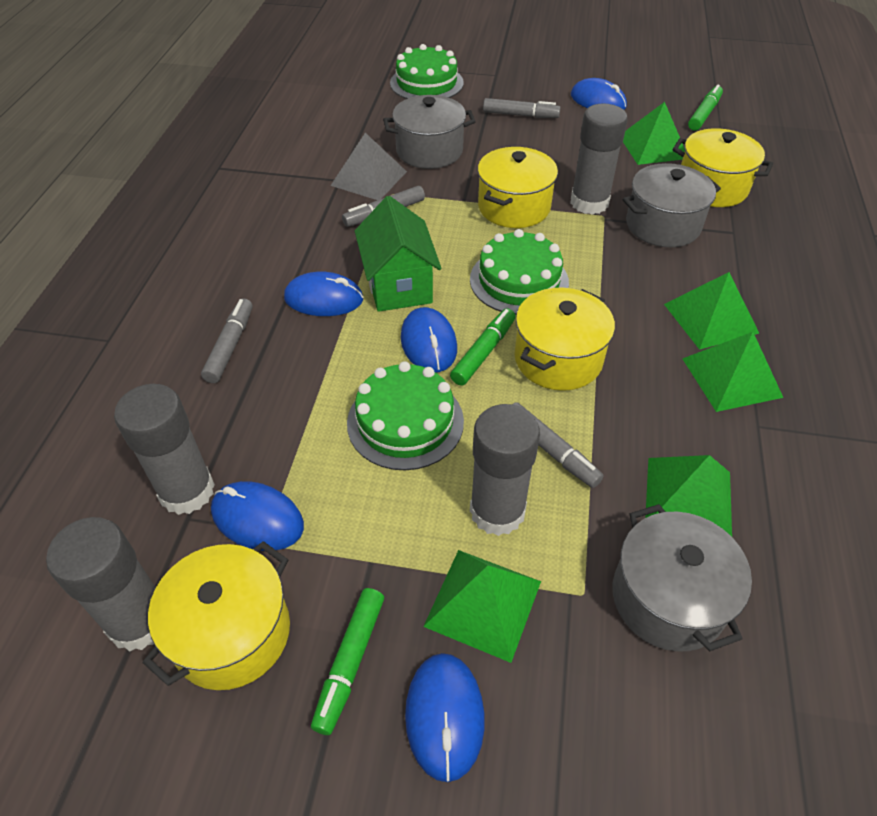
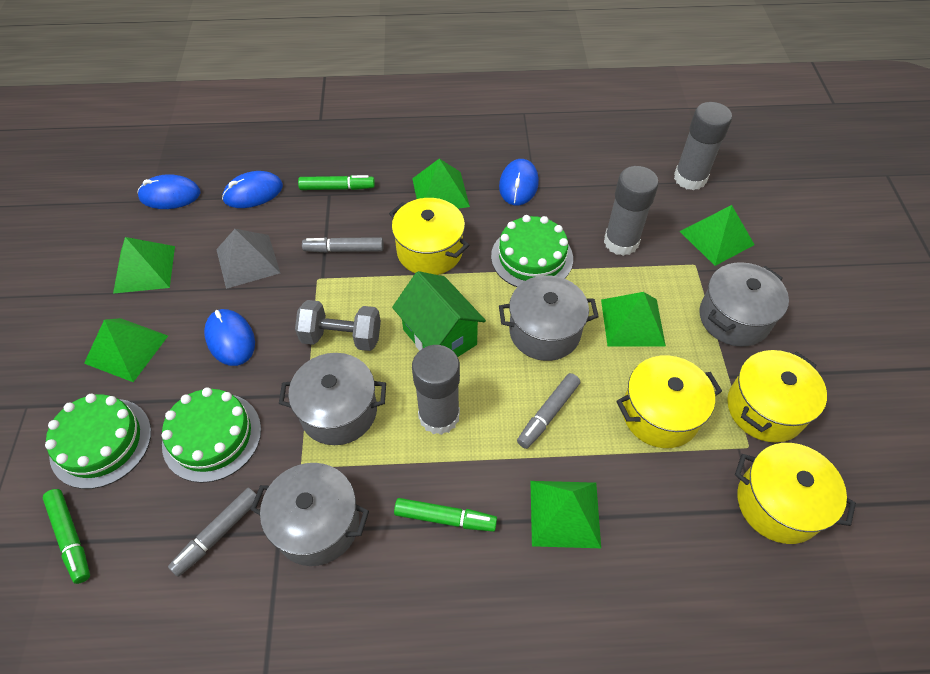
blue mouse: [211,481,304,551] [284,272,363,316] [401,307,457,373] [405,653,485,782] [571,78,627,110] = 5 -> [137,174,200,209] [204,309,255,366] [222,171,283,208] [499,159,539,205] = 4
green pyramid: [423,550,541,663] [623,102,685,165] [645,455,732,537] [664,272,760,350] [682,332,783,412] = 5 -> [84,318,168,382] [113,237,175,294] [412,159,470,209] [530,481,601,548] [601,292,666,347] [680,205,755,266] = 6
grey dumbbell: none = 0 -> [295,300,381,351] = 1
grey glue stick: [46,517,156,652] [114,384,215,515] [470,404,540,536] [570,103,628,215] = 4 -> [412,345,460,435] [604,166,659,256] [674,102,732,190] = 3
grey marker: [201,299,253,383] [342,186,425,227] [483,98,561,118] [512,402,604,488] = 4 -> [168,488,256,577] [302,237,384,253] [517,373,580,449] = 3
grey pot: [383,95,476,169] [612,504,752,652] [622,163,721,247] = 3 -> [250,463,369,566] [279,353,386,445] [499,276,599,361] [699,262,789,347] = 4

